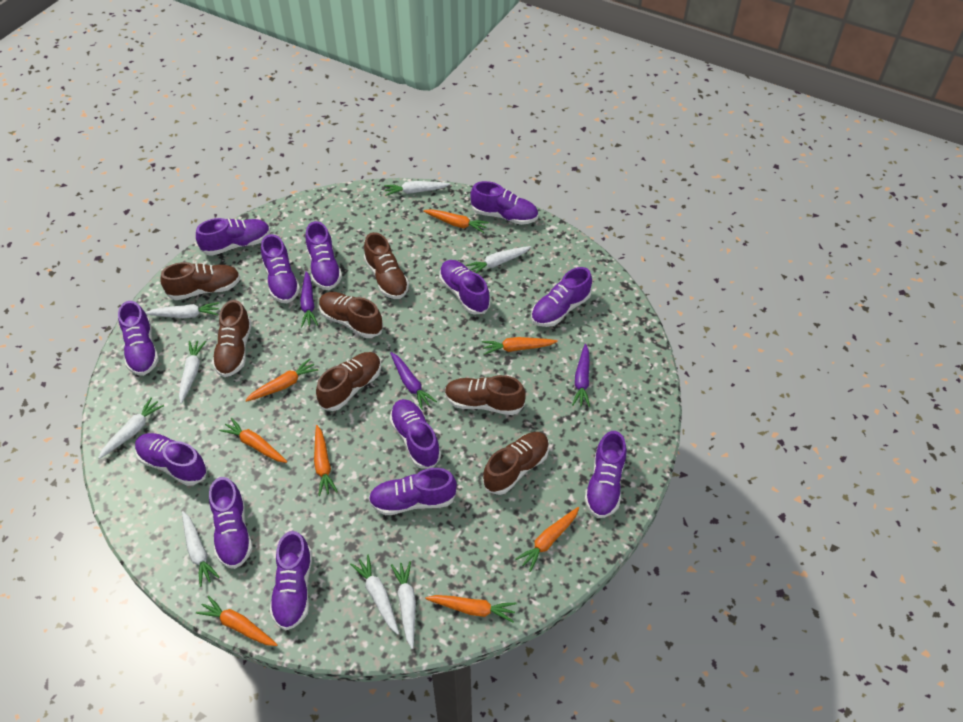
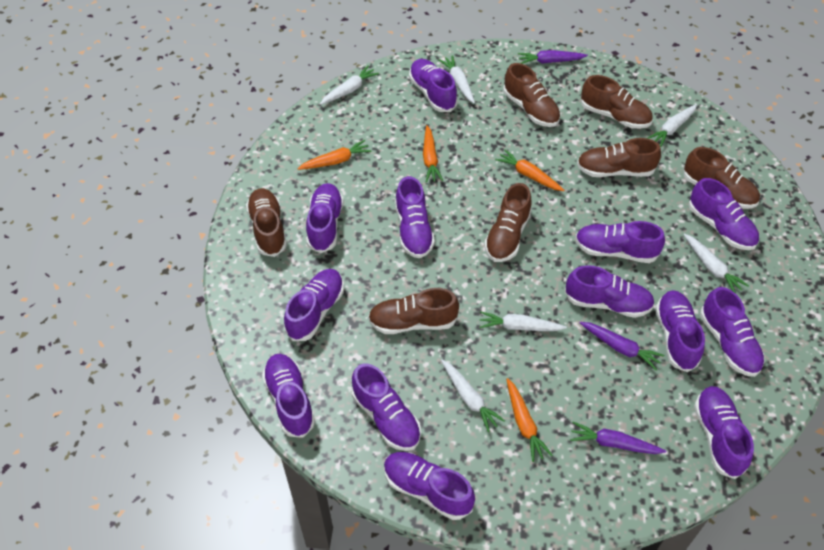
orange carrot: [196,595,278,646] [219,418,287,463] [245,359,318,402] [314,425,338,496] [423,209,489,233] [425,595,517,622] [482,337,558,355] [516,507,579,572] = 8 -> [297,140,371,170] [423,125,443,183] [495,150,564,191] [506,378,552,462] = 4
white carrot: [98,397,164,459] [145,302,219,318] [179,341,206,404] [182,511,220,587] [350,555,399,634] [384,181,450,196] [391,561,416,649] [466,246,531,273] = 8 -> [320,66,379,105] [438,55,475,104] [441,360,505,432] [479,311,567,331] [647,104,697,147] [683,233,749,294] = 6

